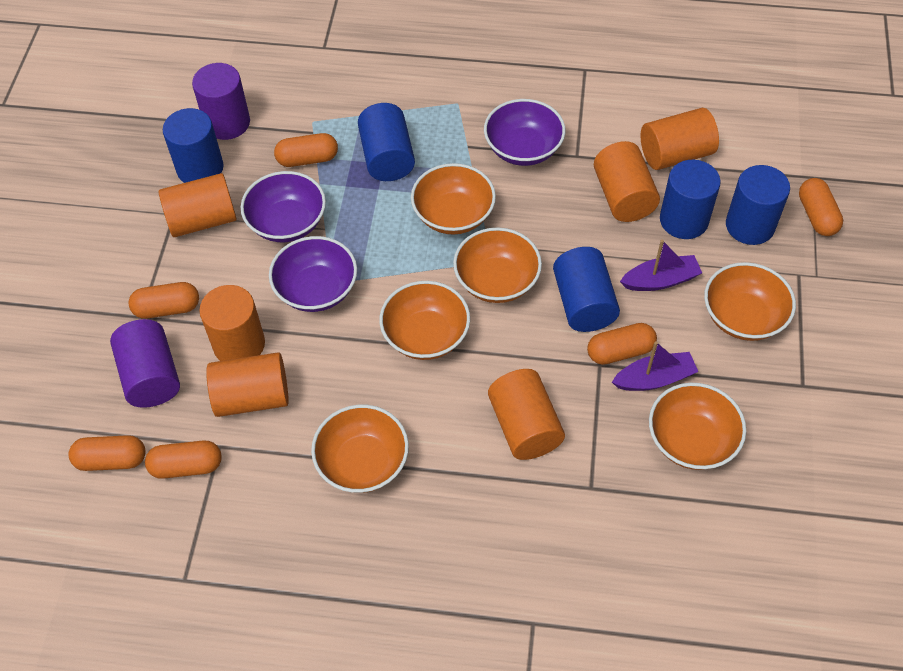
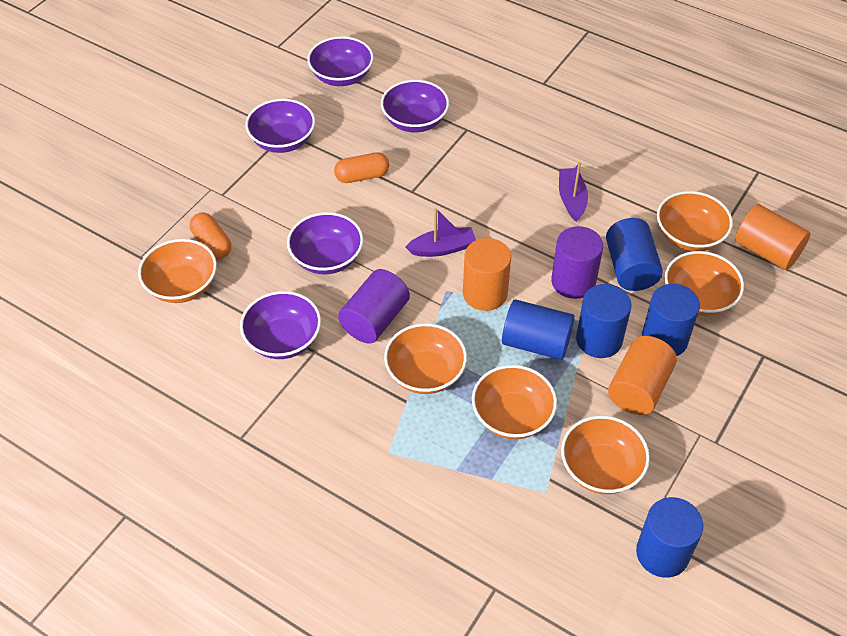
orange capsule: [68,435,146,471] [129,282,199,319] [145,441,222,479] [274,133,338,167] [587,323,657,365] [799,178,843,236] = 6 -> [190,212,231,259] [334,152,389,183] = 2
orange cylinder: [159,173,237,237] [199,285,265,361] [206,352,289,417] [488,369,565,460] [594,141,660,222] [641,108,719,170] = 6 -> [463,238,511,311] [608,336,677,415] [735,204,810,270] = 3
purple bowl: [241,171,326,242] [269,236,357,312] [484,99,565,166] = 3 -> [240,291,321,359] [245,99,315,153] [287,212,363,274] [307,36,374,86] [381,80,449,132] = 5

